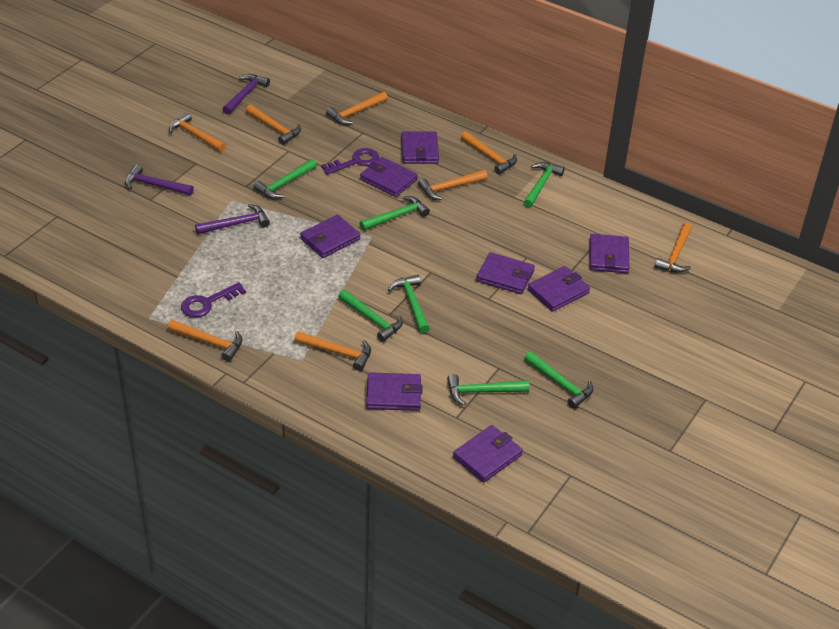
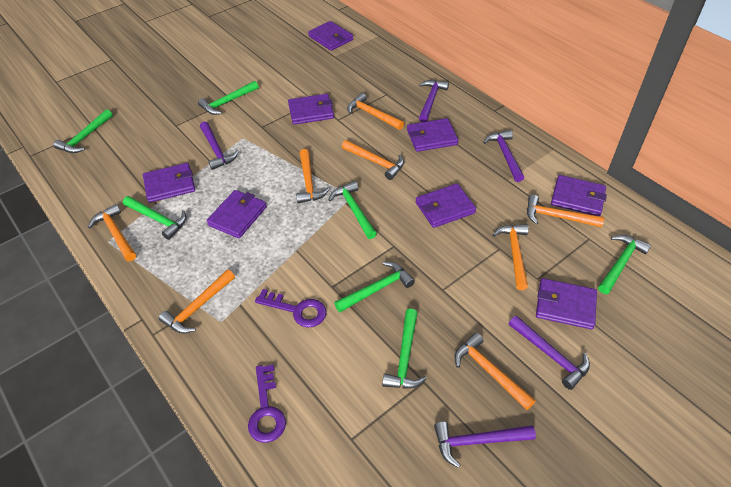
purple hammer: [125,164,194,195] [195,204,270,234] [223,74,270,114] = 3 -> [200,121,238,170] [419,80,449,122] [434,422,536,468] [483,130,524,182] [509,315,590,390] = 5

